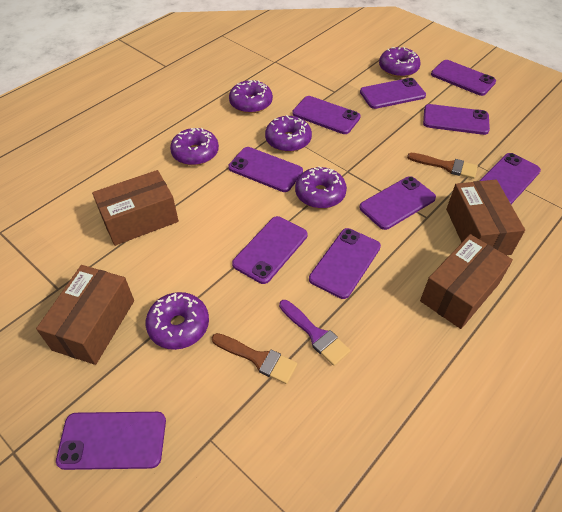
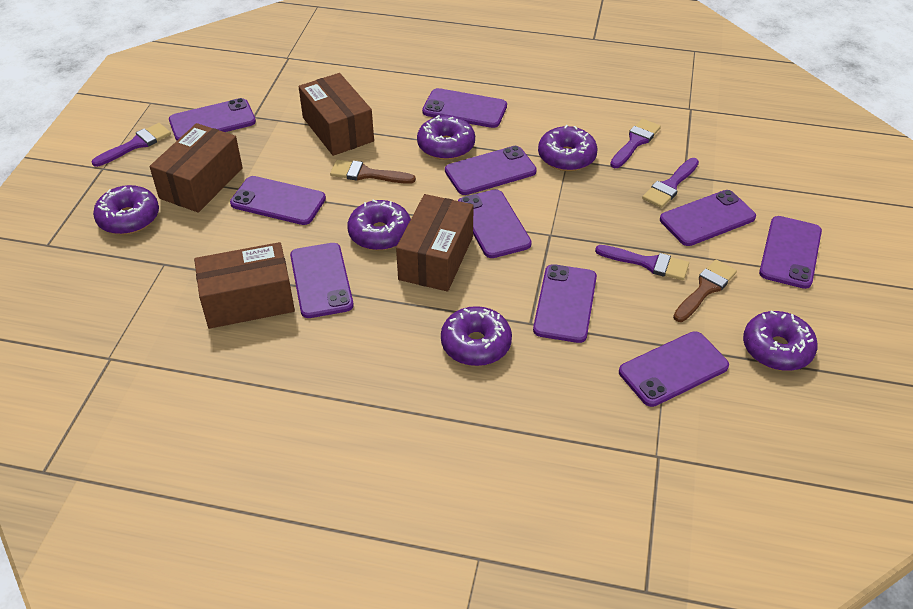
purple brush: [279,300,351,366] = 1 -> [92,123,171,167] [595,245,689,280] [610,119,661,168] [642,158,699,208] = 4

